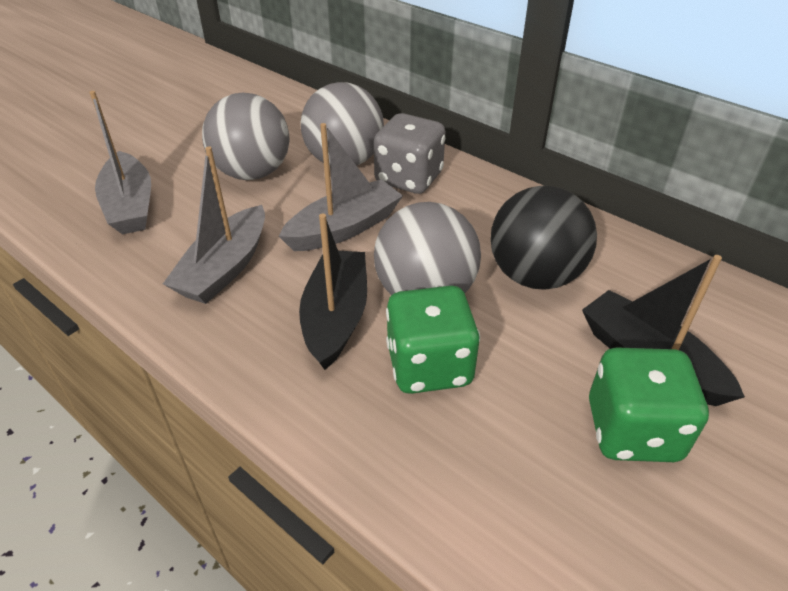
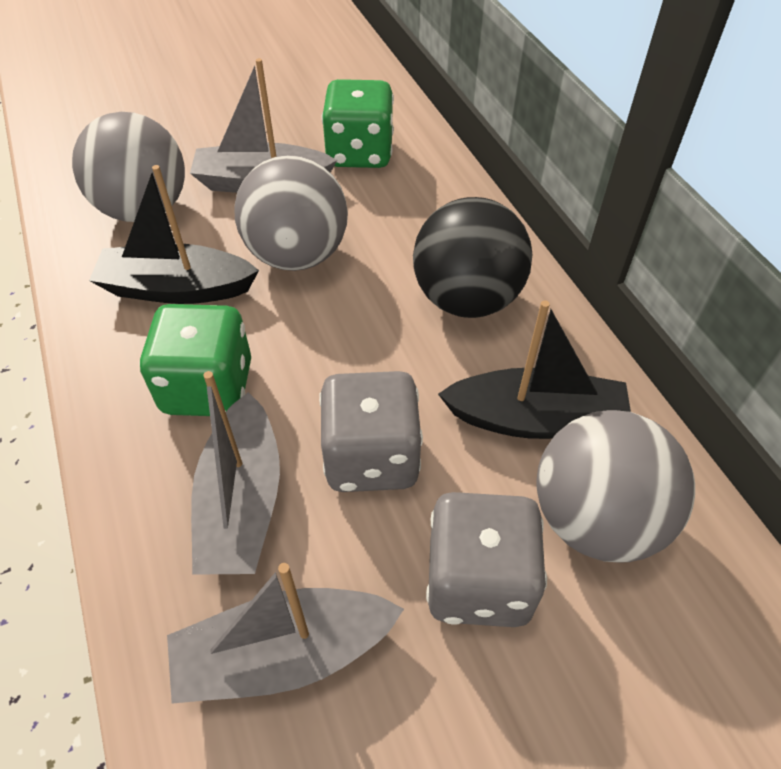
grey dice: [374,113,446,194] = 1 -> [319,371,423,492] [426,492,547,627] = 2

